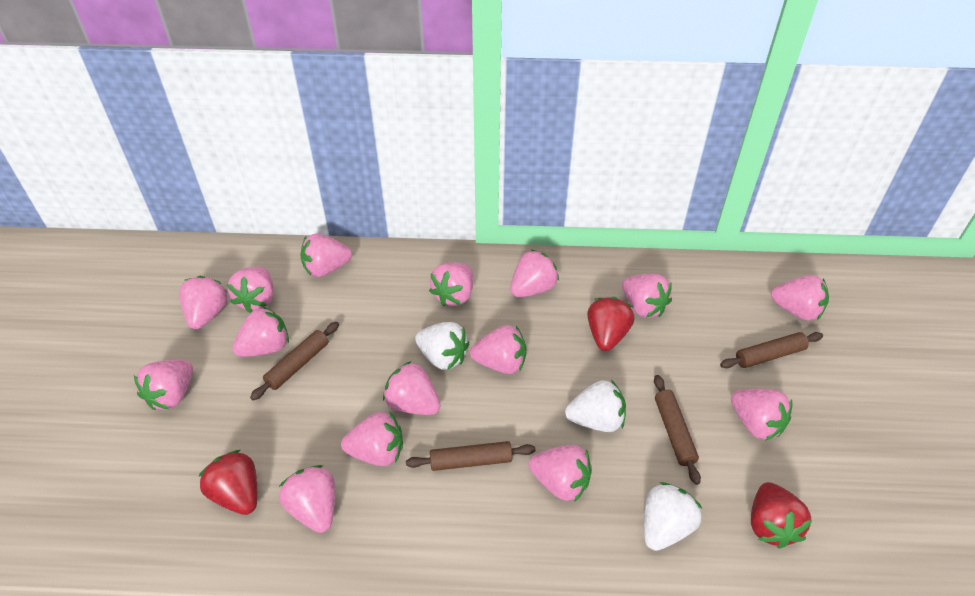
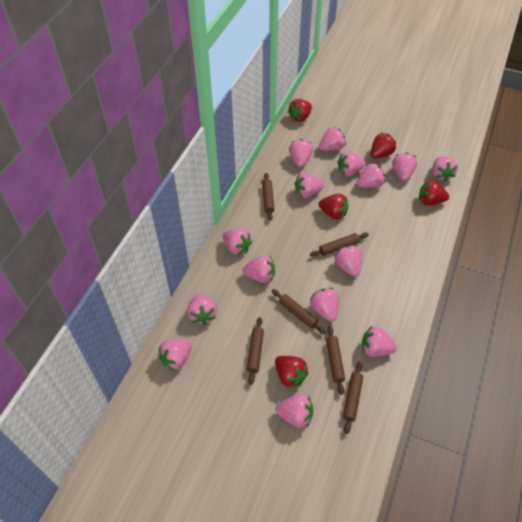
brown rolling pin: [250,322,339,400] [406,441,536,471] [654,375,701,485] [720,332,823,368] = 4 -> [247,317,264,385] [262,173,274,221] [272,289,326,334] [310,232,369,257] [326,326,345,395] [343,362,363,434] = 6
red strawberry: [198,450,257,515] [587,297,634,351] [751,482,812,548] = 3 -> [275,356,309,388] [288,99,312,122] [318,194,348,220] [371,133,396,158] [419,180,449,205] = 5
white strawberry: [415,322,469,370] [565,380,626,432] [644,482,702,551] = 3 -> none = 0

